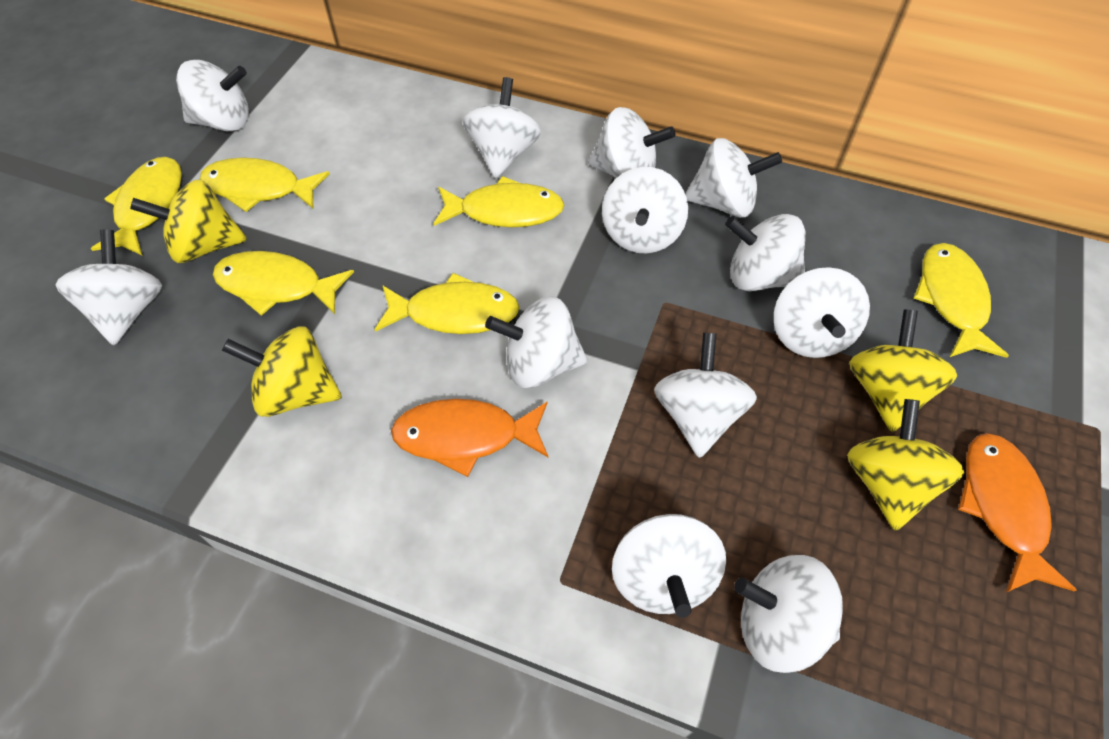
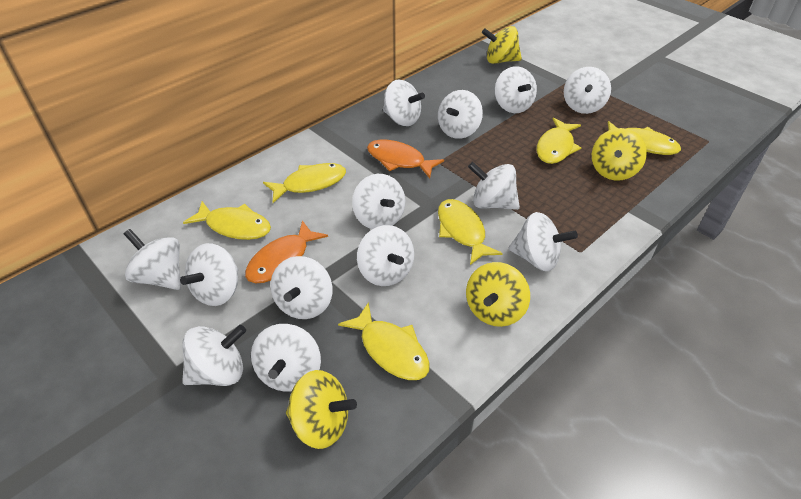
white spinning top: [56,230,162,345] [176,60,249,131] [463,77,541,179] [485,297,588,388] [588,107,675,178] [602,167,688,253] [612,514,726,617] [654,333,757,458] [685,138,782,218] [725,214,805,291] [734,555,843,673] [774,267,870,358] = 12 -> [124,229,181,290] [180,243,238,306] [182,325,246,386] [251,324,321,392] [271,256,332,319] [352,174,405,229] [357,225,414,286] [383,80,425,126] [438,90,483,139] [468,162,520,210] [495,66,537,113] [508,212,578,271] [564,67,611,114] = 13

